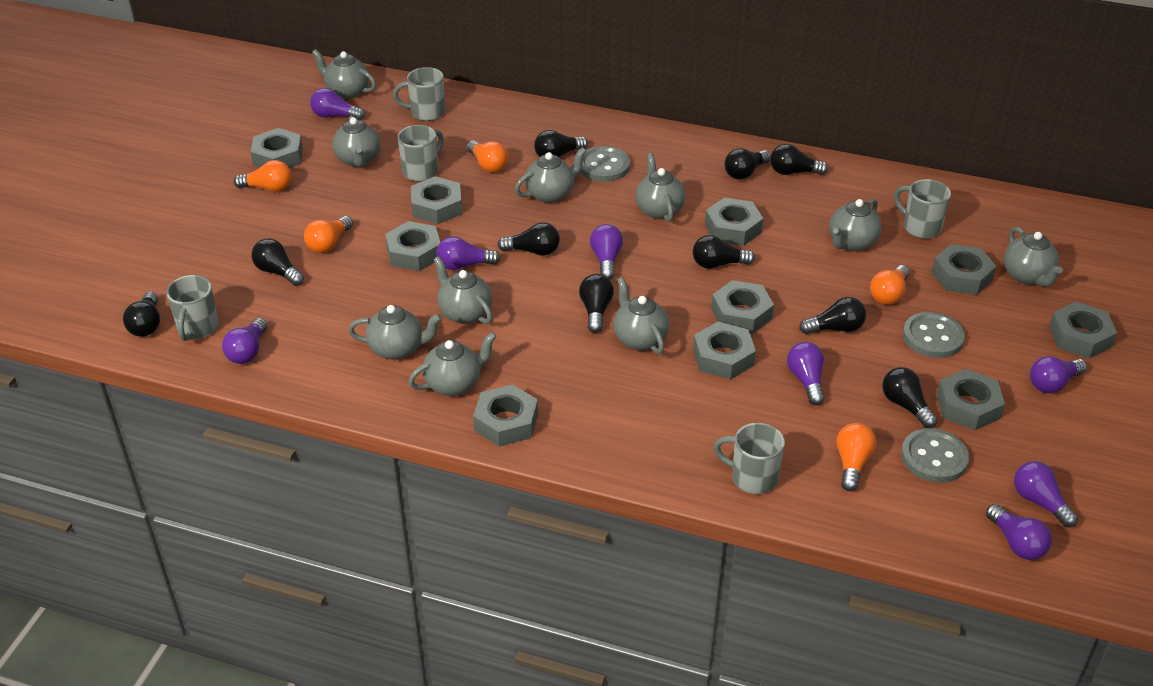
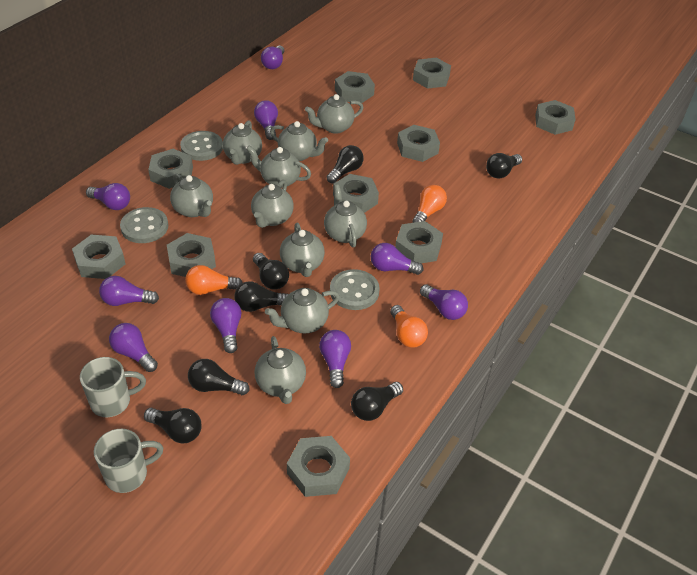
black light bulb: [123,291,160,337] [251,238,304,286] [498,222,560,256] [534,130,588,157] [579,274,614,333] [692,235,755,269] [724,148,771,180] [770,144,828,175] [799,297,866,334] [882,367,938,428] = 10 -> [144,408,202,444] [188,359,250,395] [234,281,288,312] [253,253,289,290] [327,145,364,184] [351,382,403,421] [486,153,522,179] = 7
grey mug: [166,275,219,341] [393,67,445,121] [398,125,444,182] [713,422,785,494] [894,179,951,239] = 5 -> [80,357,146,417] [94,429,163,493] = 2
orange light bulb: [234,160,291,192] [304,216,353,253] [467,140,508,173] [836,423,876,491] [870,265,909,305] = 5 -> [185,265,243,295] [390,305,428,348] [412,185,447,223] = 3
purple light bulb: [222,318,267,364] [310,88,365,120] [436,236,500,270] [590,224,623,280] [787,342,824,405] [986,504,1052,560] [1014,461,1078,527] [1030,356,1087,393] = 8 -> [86,183,130,210] [99,276,159,306] [109,323,158,372] [210,298,241,353] [254,100,278,140] [261,45,284,69] [319,330,351,388] [371,243,423,275] [420,284,468,320] = 9

